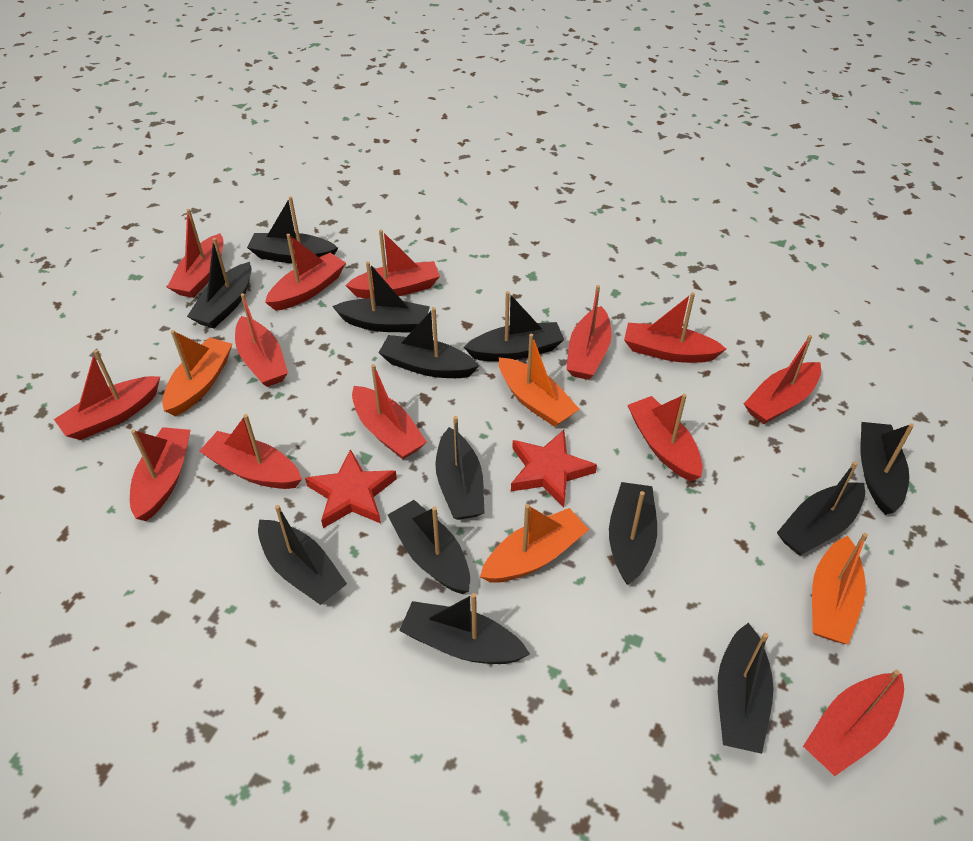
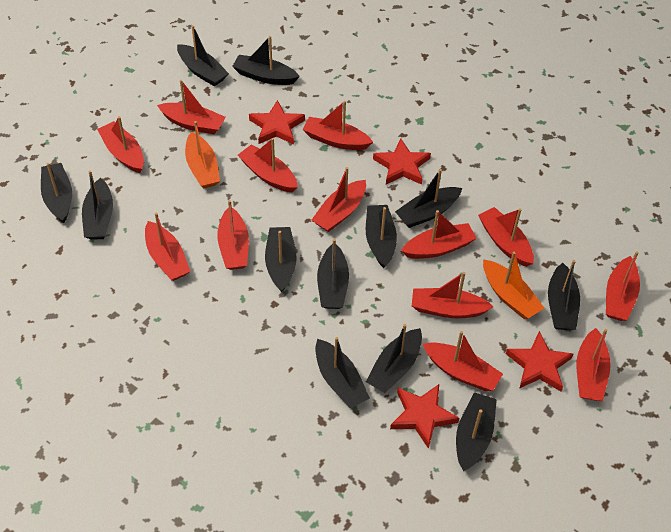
black boat: [187,238,252,328] [247,196,338,264] [258,505,347,605] [332,261,430,332] [378,307,479,378] [388,500,470,594] [399,593,530,664] [435,416,485,520] [464,291,564,361] [609,482,657,585] [718,623,774,754] [777,461,865,555] [861,422,914,515] = 13 -> [41,163,72,223] [82,171,113,240] [177,25,229,86] [232,36,300,85] [265,227,297,292] [315,337,370,408] [317,239,349,309] [366,205,397,268] [366,324,422,393] [395,169,462,228] [456,393,497,471] [548,260,580,330] = 12
orange boat: [162,330,232,416] [480,504,589,583] [499,334,580,427] [812,533,868,644] = 4 -> [185,121,220,188] [483,252,544,319] = 2
red star: [305,449,397,528] [511,430,597,507] = 2 -> [249,100,305,144] [373,139,431,185] [390,384,459,449] [506,331,573,391] = 4

